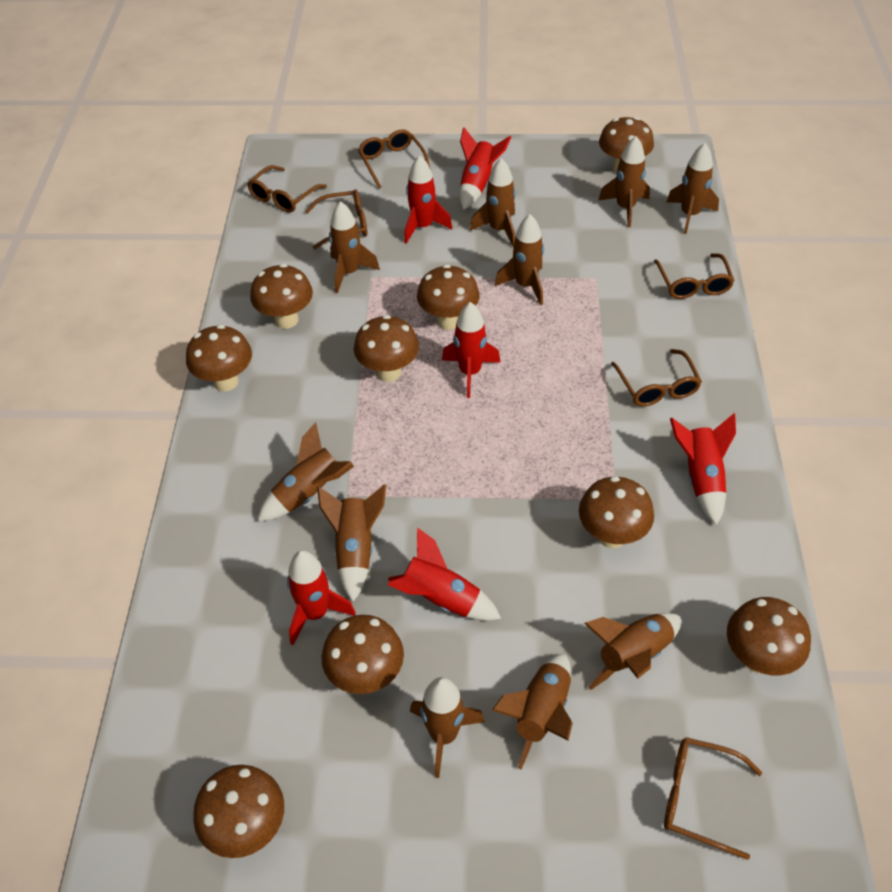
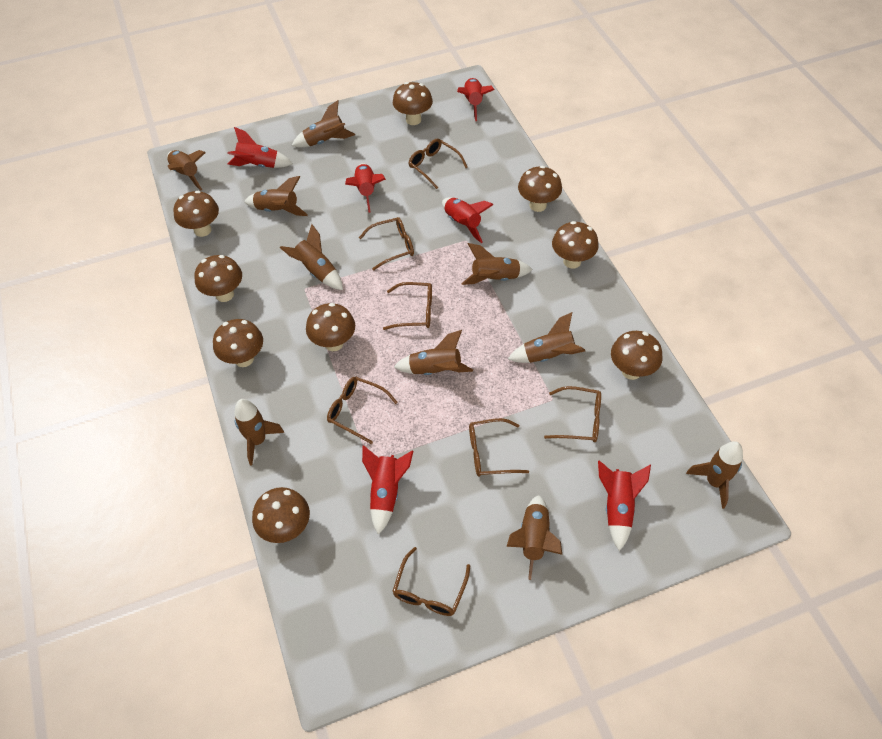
brown glasses: [247,165,327,213] [305,189,367,249] [358,129,430,188] [611,349,702,406] [654,253,735,299] [664,737,762,860] = 6 -> [327,377,398,444] [359,217,414,271] [383,282,432,330] [392,547,470,616] [409,138,468,189] [469,418,529,477] [544,386,601,442] = 7

